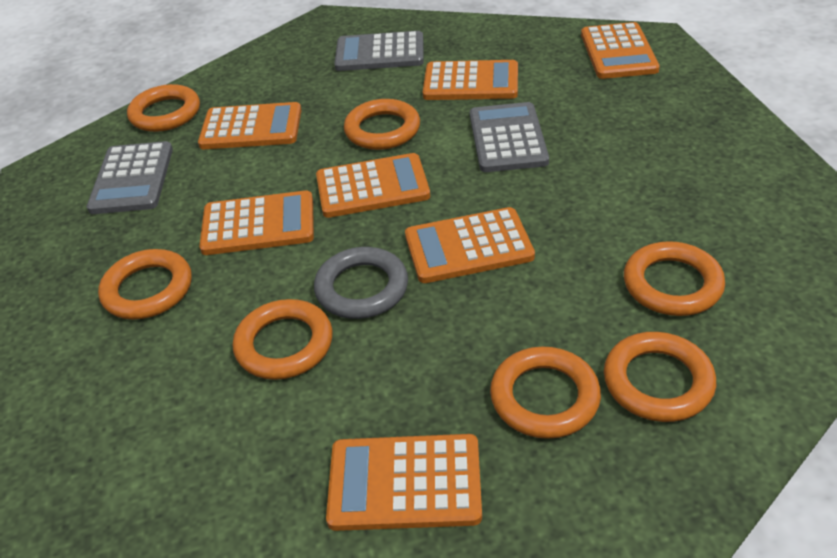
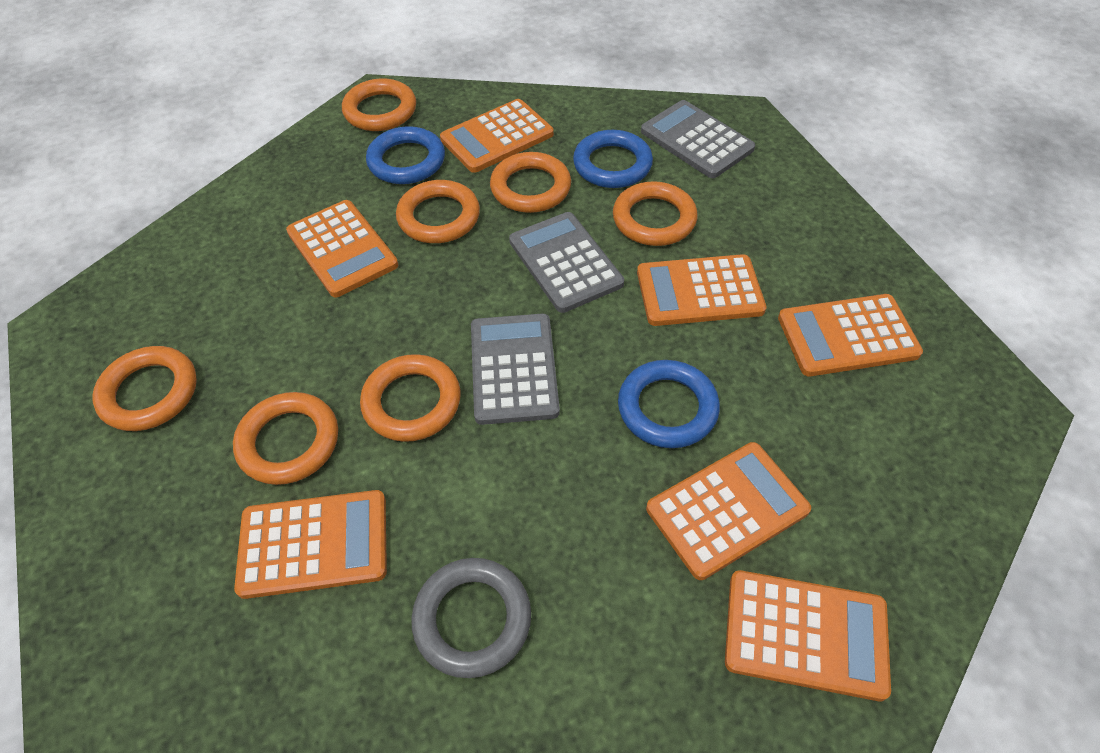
blue ring: none = 0 -> [366,126,445,184] [573,130,653,188] [618,360,720,448] = 3

